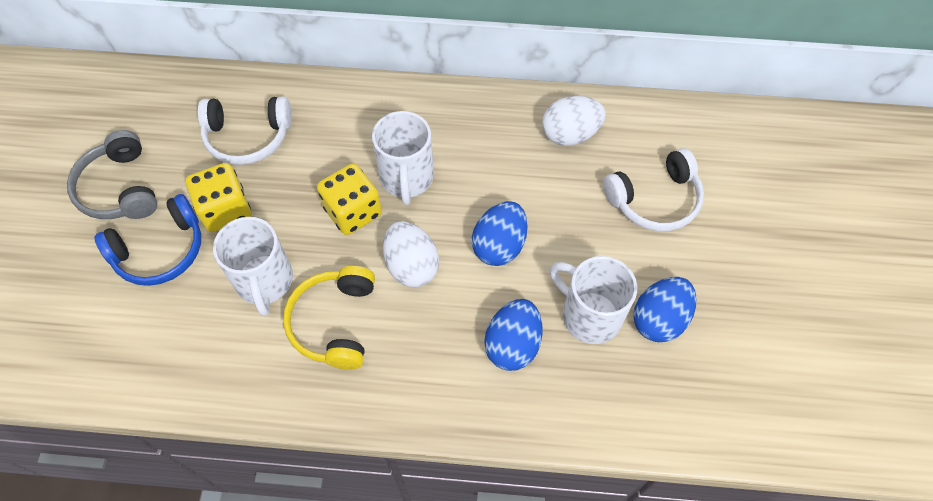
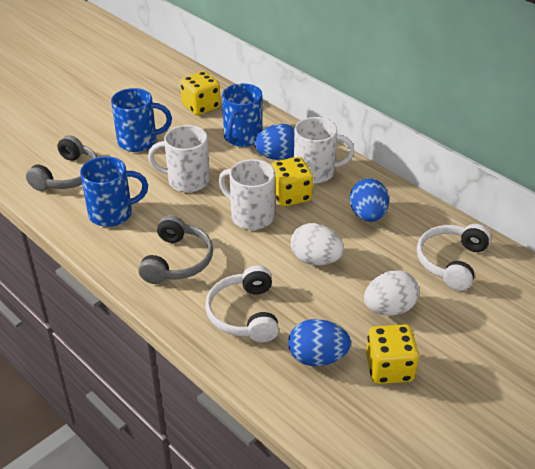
blue headphones: [94,194,201,286] = 1 -> none = 0
blue mug: none = 0 -> [80,156,148,227] [111,88,172,152] [222,83,262,147] = 3
grey headphones: [67,130,157,219] = 1 -> [26,135,98,191] [138,215,213,284] = 2
yellow dice: [186,163,251,232] [317,163,382,235] = 2 -> [180,71,221,115] [271,157,313,207] [366,324,419,384] = 3
yellow headphones: [283,266,375,370] = 1 -> none = 0

